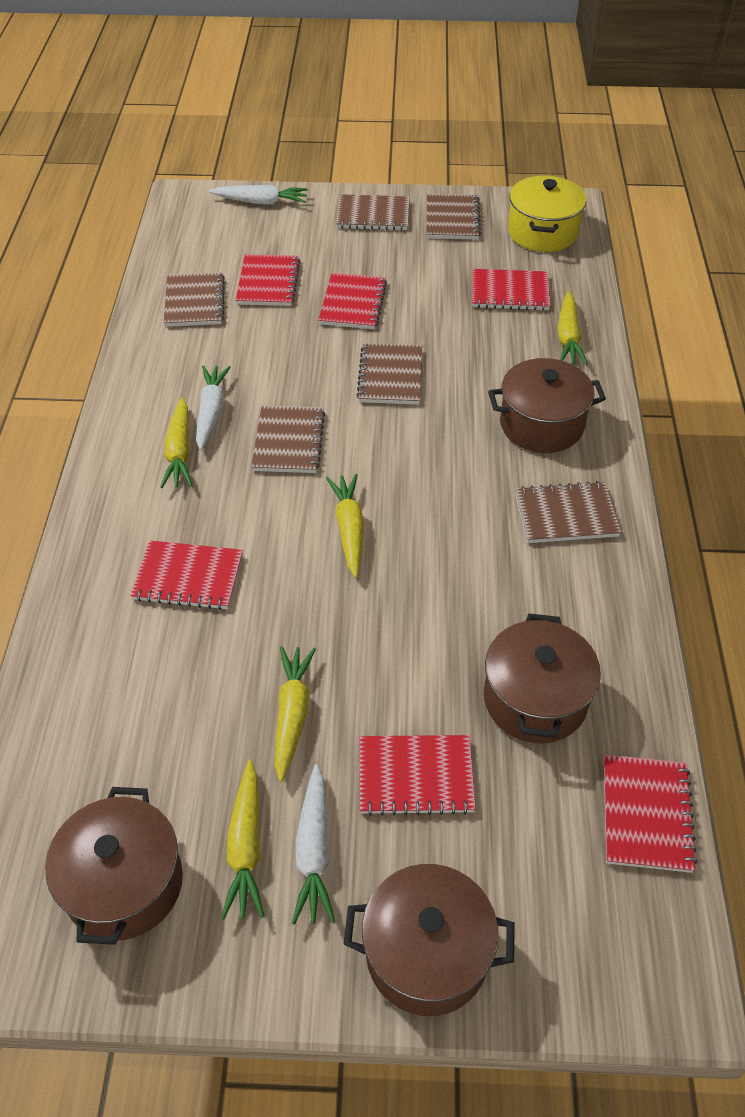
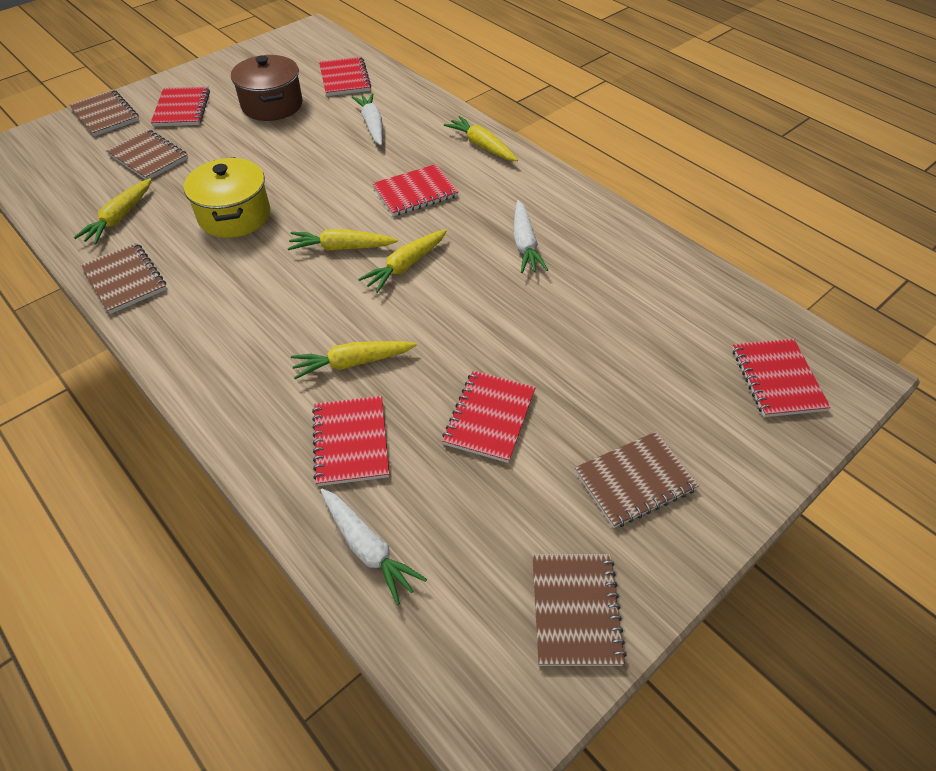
brown notebook: [164,272,225,327] [251,405,325,473] [336,194,410,231] [356,343,422,405] [426,193,481,240] [515,481,621,543] = 6 -> [69,89,139,136] [81,242,167,314] [106,129,188,180] [532,554,626,666] [575,431,699,528] = 5
brown pot: [45,787,183,945] [343,864,515,1016] [484,613,601,743] [488,358,606,453] = 4 -> [231,55,303,121] = 1

